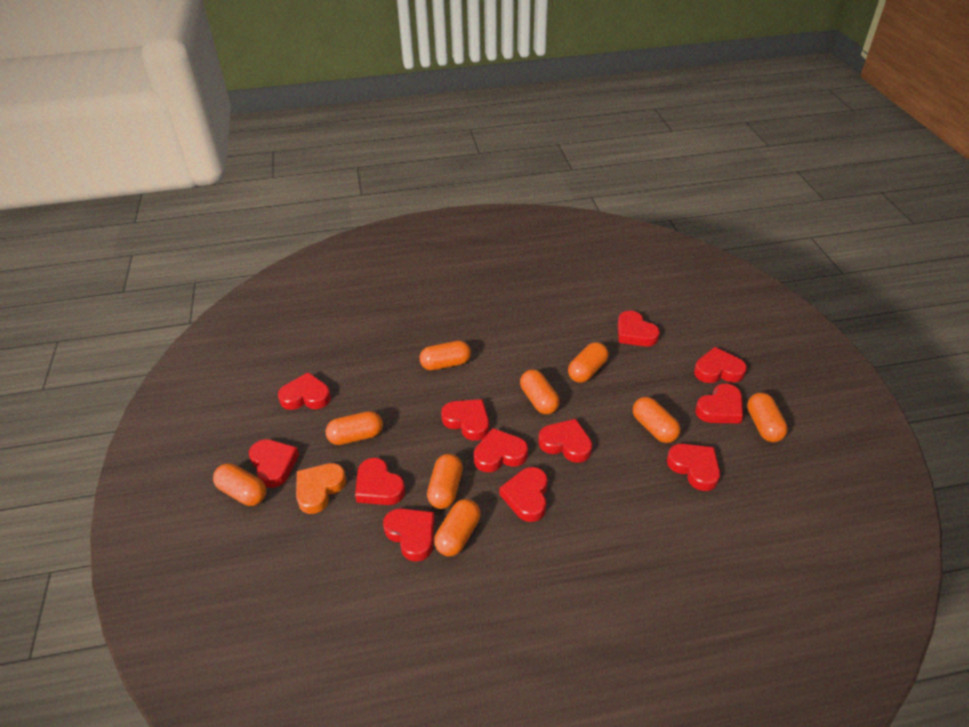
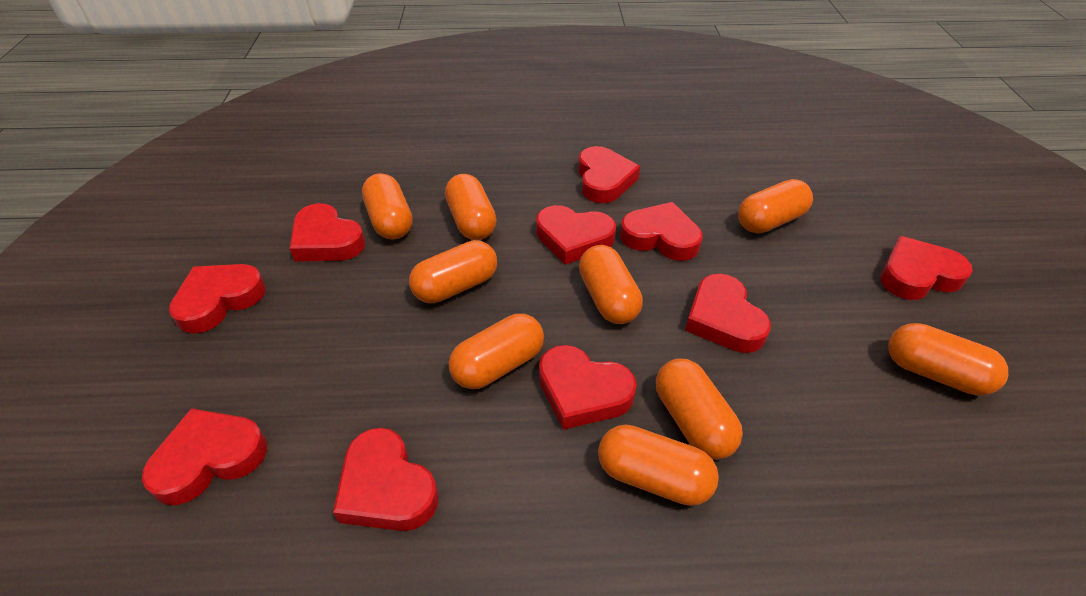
orange heart: [296,463,346,514] = 1 -> none = 0
red heart: [249,439,299,488] [278,372,331,410] [355,458,405,505] [383,508,435,562] [441,399,489,441] [474,428,528,472] [499,467,548,522] [538,419,592,463] [618,311,660,347] [667,444,720,491] [694,347,747,383] [695,384,743,424] = 12 -> [142,408,267,505] [169,264,266,334] [289,203,365,261] [333,428,438,531] [536,205,616,265] [539,345,637,430] [578,146,640,203] [620,202,702,261] [685,274,771,353] [881,236,973,300] = 10

